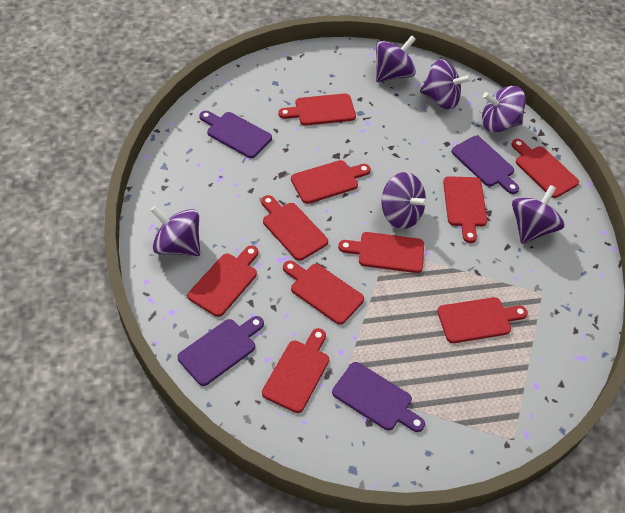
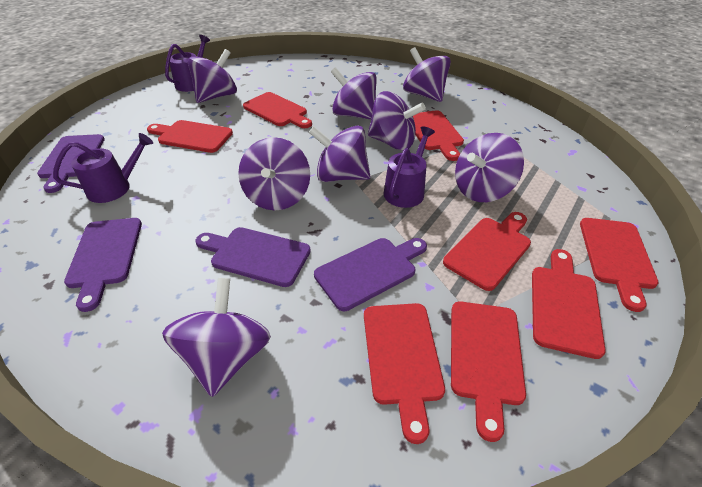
purple spinning top: [150,206,200,256] [376,35,416,82] [381,172,429,229] [420,59,471,110] [482,86,526,132] [512,185,564,244] = 6 -> [162,278,271,397] [188,49,237,103] [238,137,310,211] [309,125,370,182] [331,67,377,120] [368,91,426,150] [403,47,451,102] [455,133,524,202] = 8
purple watering can: none = 0 -> [53,133,153,203] [165,35,210,92] [384,126,435,208] = 3
red cutting board: [188,246,258,317] [261,195,328,261] [262,328,329,413] [279,93,356,126] [283,261,364,325] [291,160,371,204] [338,232,424,273] [437,297,528,343] [443,176,487,243] [511,139,579,198] = 10 -> [147,120,233,153] [243,92,312,128] [364,303,445,444] [413,110,464,161] [443,212,531,291] [451,302,526,442] [532,249,606,359] [580,218,659,312] = 8

